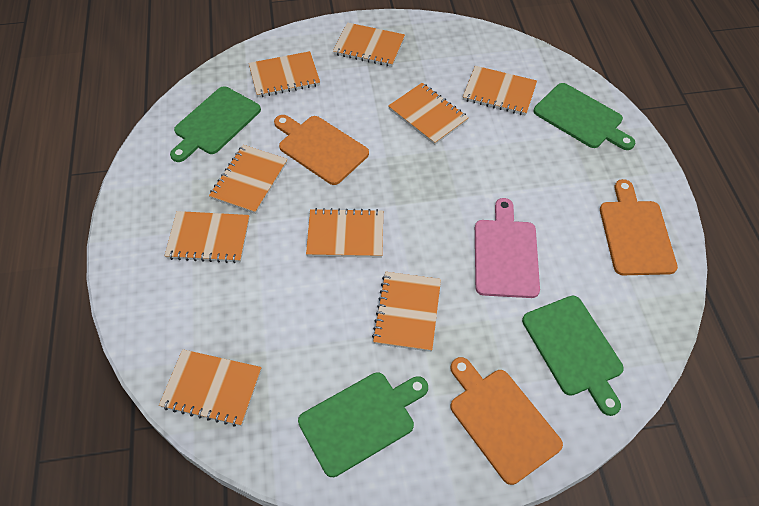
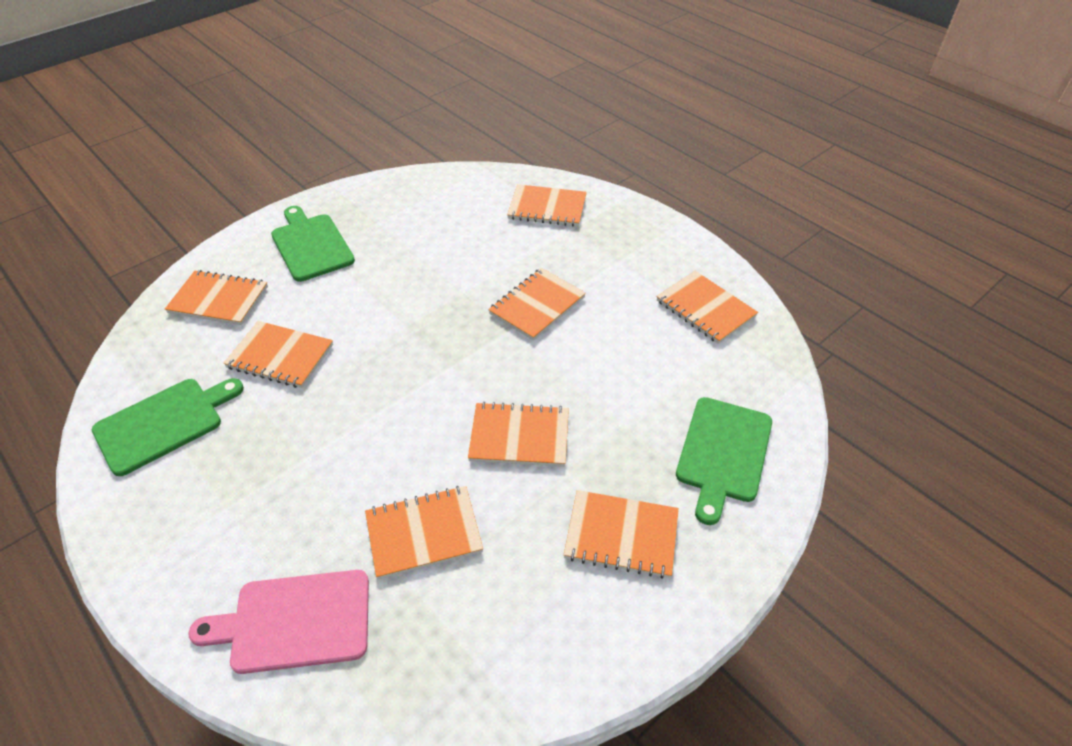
green cutting board: [170,86,261,162] [298,372,428,477] [522,296,624,416] [534,83,635,150] = 4 -> [92,378,244,476] [271,206,355,282] [676,397,772,525] = 3
orange cutting board: [274,115,369,185] [450,357,563,485] [600,179,678,275] = 3 -> none = 0
orange notebook: [159,349,262,427] [165,211,250,263] [209,145,288,214] [249,51,320,97] [306,208,383,258] [333,22,405,67] [372,272,441,352] [388,83,469,145] [463,66,537,116] = 9 -> [165,270,268,325] [224,321,333,388] [365,486,483,579] [468,402,569,467] [488,268,586,341] [507,184,587,227] [564,490,679,579] [656,271,758,344] = 8

